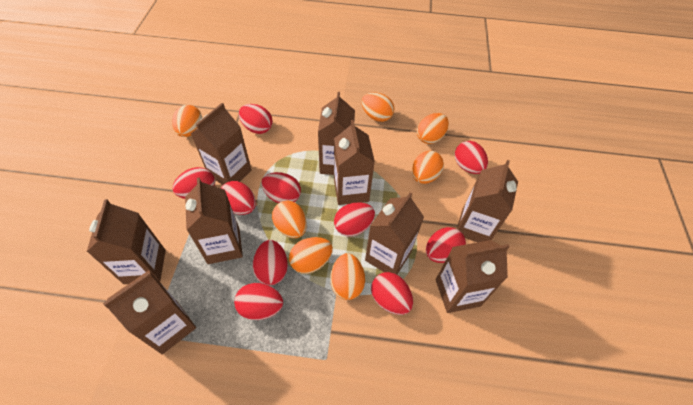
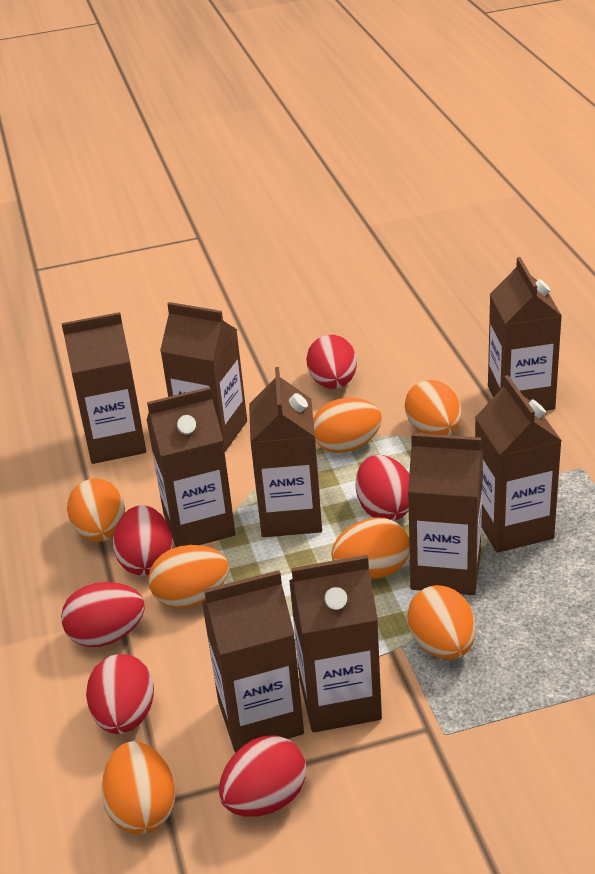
red egg: [173,167,215,199] [221,181,256,215] [234,283,283,320] [239,104,273,134] [253,240,288,285] [262,172,301,203] [334,202,375,237] [371,272,413,315] [426,227,466,263] [455,141,488,174] = 10 -> [61,582,145,647] [86,654,154,734] [113,505,173,576] [219,735,306,816] [306,335,357,389] [356,455,409,521] = 6

